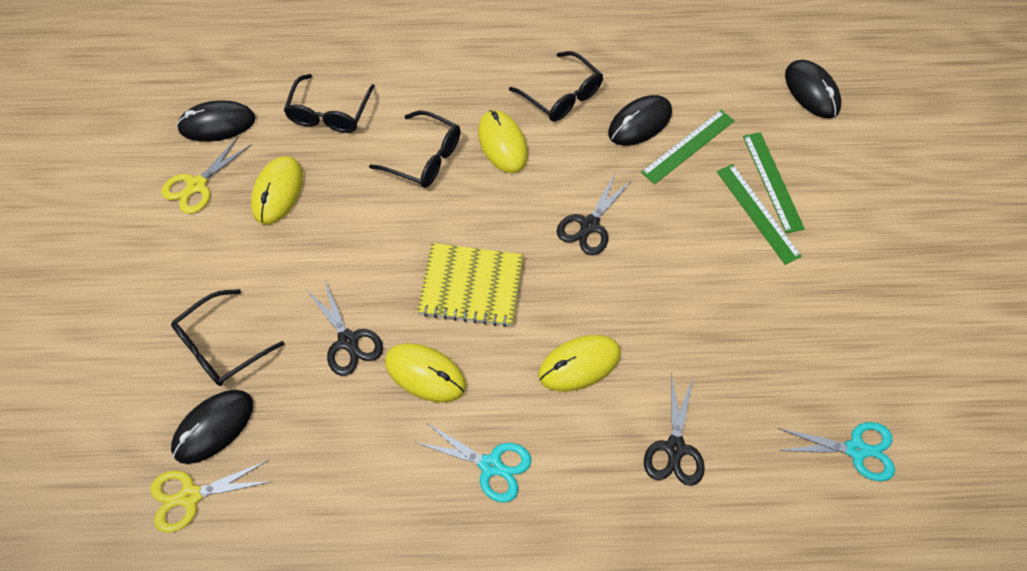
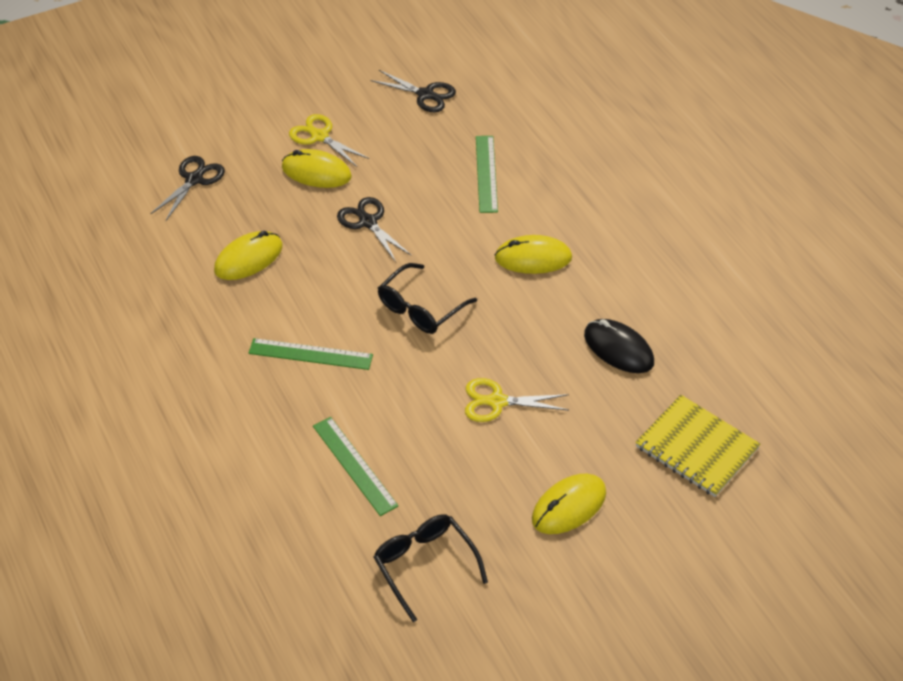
black glasses: [171,289,284,386] [284,74,375,133] [369,111,460,188] [509,51,603,121] = 4 -> [374,514,488,622] [378,263,477,334] = 2
black mouse: [171,390,253,464] [177,100,256,142] [608,95,672,146] [785,60,841,118] = 4 -> [584,319,654,373] = 1
turquoise scissors: [415,422,531,503] [777,422,895,481] = 2 -> none = 0

